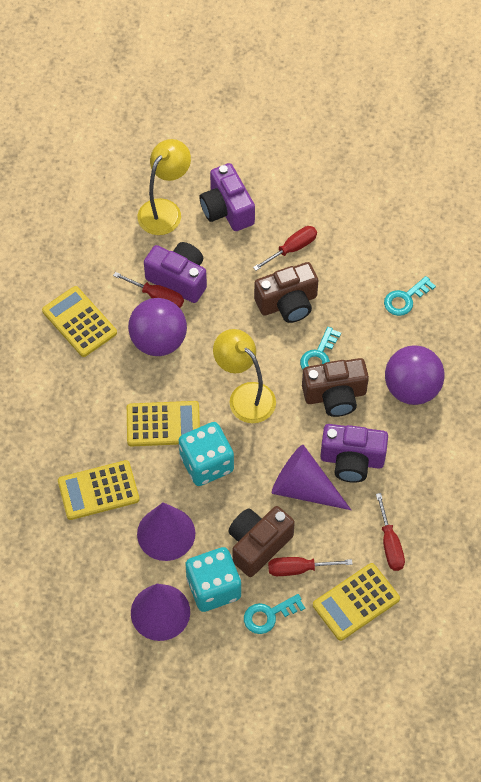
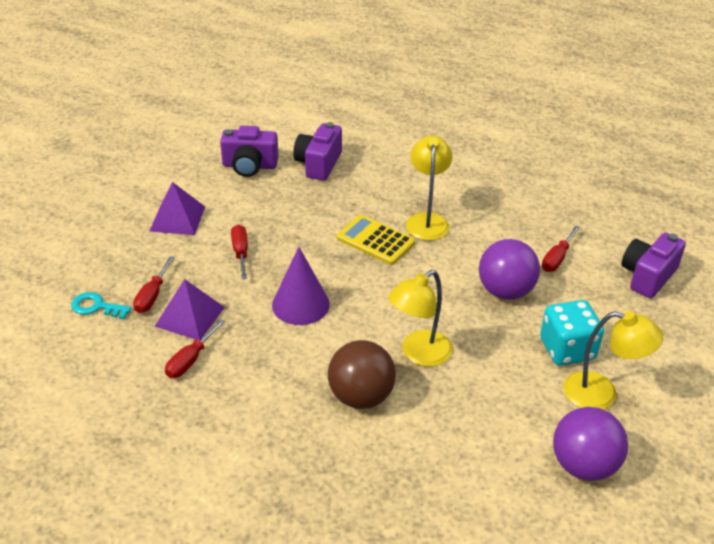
brown ball: none = 0 -> [328,340,396,409] = 1
brown camera: [228,506,295,577] [254,262,319,323] [302,358,369,417] = 3 -> none = 0
purple cone: [131,584,190,641] [137,502,195,561] [272,445,351,510] = 3 -> [272,247,330,325] = 1
purple pyramid: none = 0 -> [150,182,205,235] [154,279,225,340] = 2
turquoise dice: [179,422,234,486] [185,547,241,612] = 2 -> [540,300,604,366] = 1
turquoise key: [244,594,305,634] [300,327,341,370] [384,276,436,316] = 3 -> [71,292,131,319] = 1
yellow calculator: [42,286,117,357] [58,460,139,520] [127,401,200,446] [313,563,400,641] = 4 -> [337,215,415,265] = 1
yellow lamp: [137,139,191,235] [213,329,276,423] = 2 -> [388,270,453,367] [406,136,452,241] [564,311,663,410] = 3

